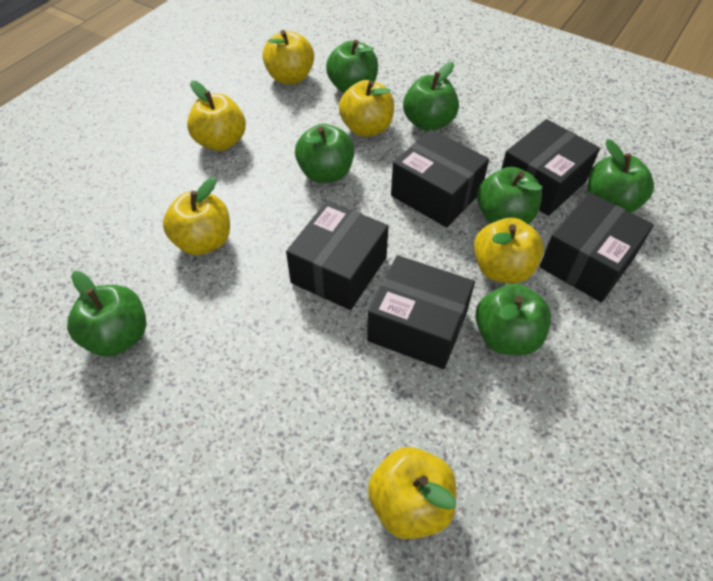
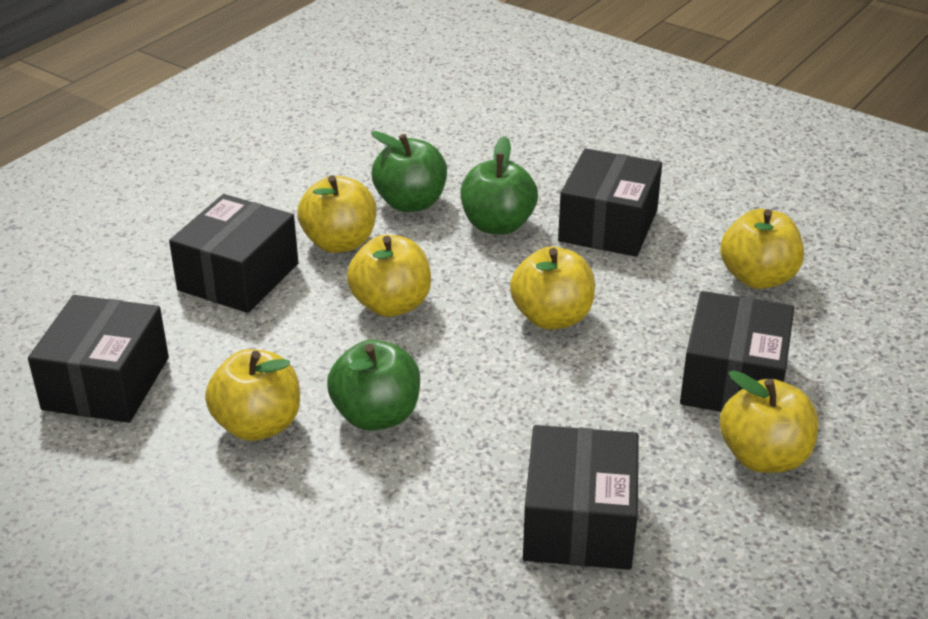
green apple: [67,271,146,357] [295,124,355,183] [326,40,378,93] [403,62,459,131] [475,284,551,355] [477,167,543,224] [587,139,654,213] = 7 -> [327,339,420,431] [371,131,447,212] [461,136,538,235] = 3

